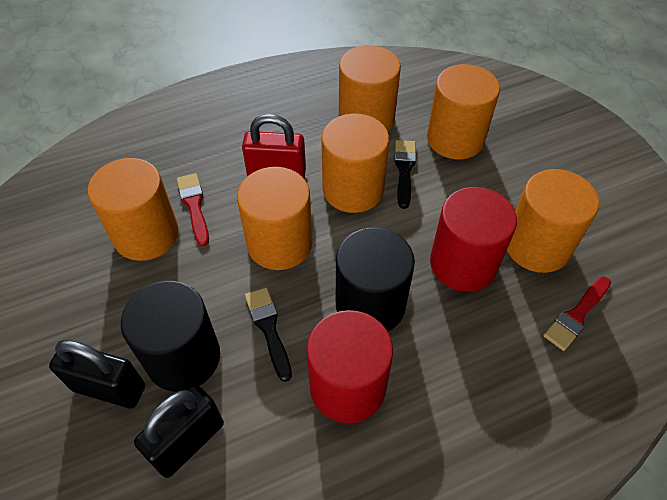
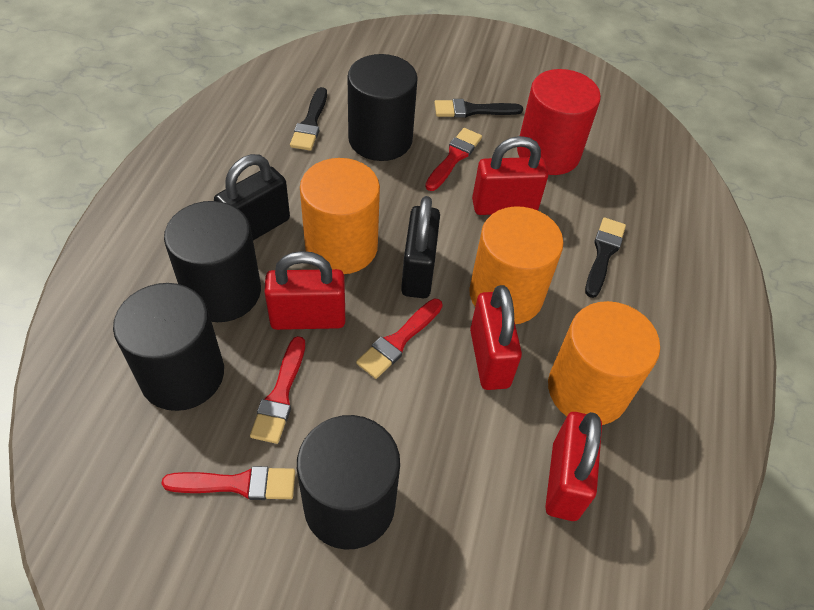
black brush: [245,287,292,382] [394,140,416,209] = 2 -> [290,87,327,151] [435,99,523,118] [585,218,626,298] = 3
black cylinder: [121,281,220,392] [336,227,415,331] = 2 -> [113,283,224,411] [164,201,261,322] [297,415,400,550] [348,54,418,161] = 4
orange cylinder: [88,158,179,261] [237,167,312,270] [321,114,389,213] [339,45,401,131] [427,64,500,159] [507,169,599,273] = 6 -> [300,158,380,274] [469,206,563,324] [548,301,660,425] = 3
red brush: [177,173,209,247] [543,277,611,351] = 2 -> [161,466,295,500] [250,336,305,444] [356,299,443,379] [425,128,482,191] = 4
red cylinder: [306,310,393,423] [430,187,517,292] = 2 -> [517,69,601,175] = 1
red padlock: [242,114,306,178] = 1 -> [264,251,345,330] [470,285,522,390] [472,136,548,215] [545,412,602,521] = 4

